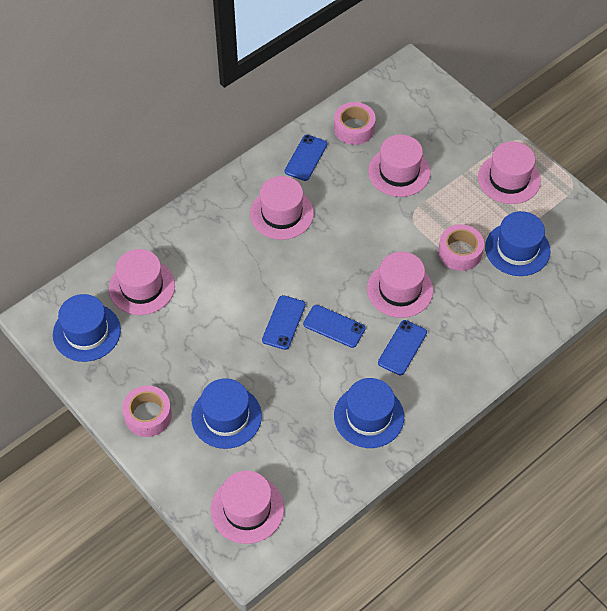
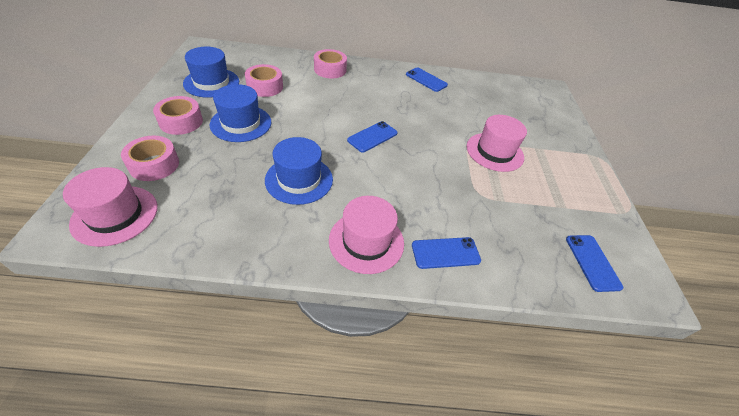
blue hat: [53,294,121,362] [191,378,262,449] [334,378,404,448] [485,211,550,276] = 4 -> [183,47,239,98] [210,84,271,142] [265,137,333,205] = 3
pink hat: [109,249,175,315] [211,471,284,544] [250,176,314,240] [367,252,433,318] [368,134,431,197] [478,142,541,204] = 6 -> [63,167,158,247] [329,196,404,274] [467,115,527,172] = 3
pink tape: [122,386,172,437] [334,102,376,145] [438,224,484,271] = 3 -> [121,136,179,181] [153,96,203,135] [245,64,283,97] [314,49,347,79] = 4

